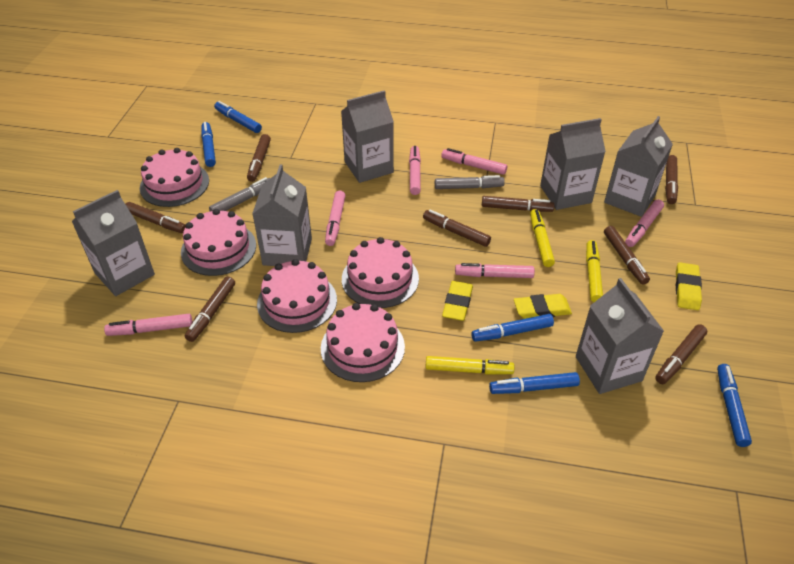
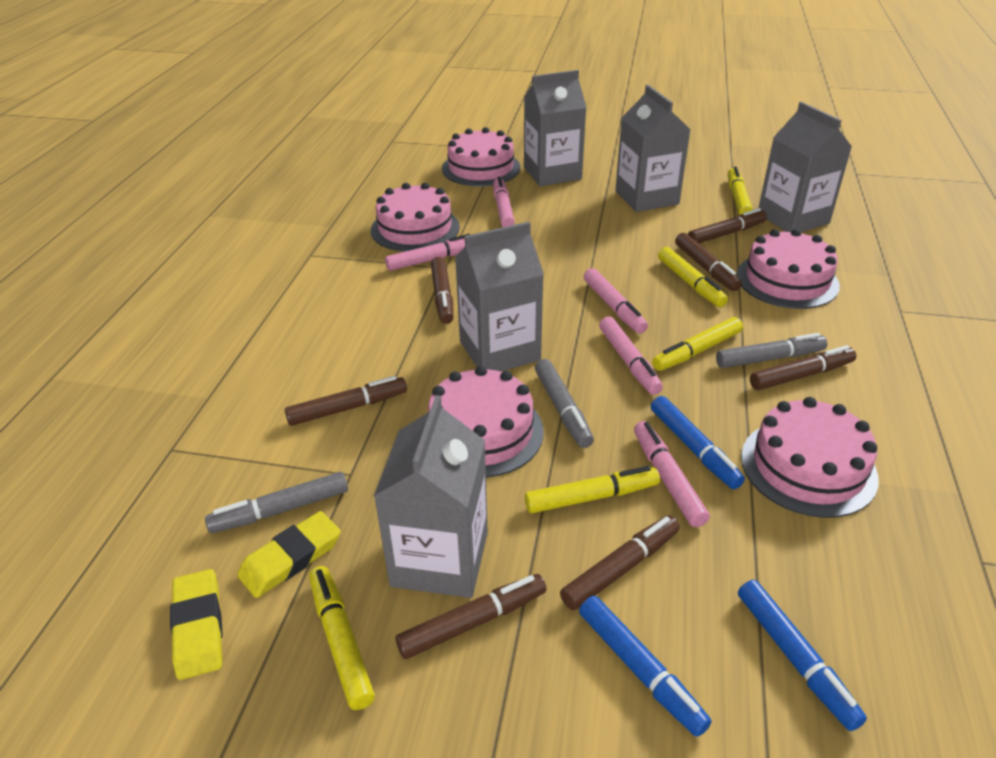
blue marker: [201,122,216,167] [214,101,262,133] [471,314,554,342] [489,372,580,394] [717,364,752,447] = 5 -> [579,596,712,737] [651,396,745,489] [738,580,867,731] = 3
brown marker: [125,202,186,233] [185,276,235,342] [247,134,271,182] [423,210,491,247] [482,196,555,212] [604,226,650,285] [655,324,707,384] [665,155,678,204] = 8 -> [285,376,407,426] [396,574,546,659] [431,257,454,324] [560,515,680,610] [675,233,742,291] [688,208,767,243] [750,345,856,390] = 7
grey carton: [72,190,155,296] [252,164,312,266] [341,90,394,183] [540,118,606,210] [576,278,664,394] [604,116,673,217] = 6 -> [374,395,488,598] [455,222,544,372] [524,70,587,186] [615,85,691,212] [759,102,852,232] = 5
grey marker: [209,177,270,212] [435,175,505,189] = 2 -> [205,472,348,533] [535,359,594,448] [716,333,827,368] = 3
pink marker: [104,314,192,336] [325,191,346,246] [409,146,421,195] [441,148,507,175] [455,263,535,278] [625,199,664,247] = 6 -> [385,234,470,271] [493,177,515,227] [584,268,648,334] [599,316,663,395] [634,421,710,527] = 5
yellow eraser: [442,281,473,321] [514,294,572,319] [676,262,702,310] = 3 -> [170,569,223,680] [237,511,341,598] = 2
yellow marker: [425,356,514,374] [530,209,555,267] [586,240,603,302] = 3 -> [309,566,375,710] [525,466,660,514] [652,317,743,371] [658,247,728,307] [728,167,753,215] = 5

